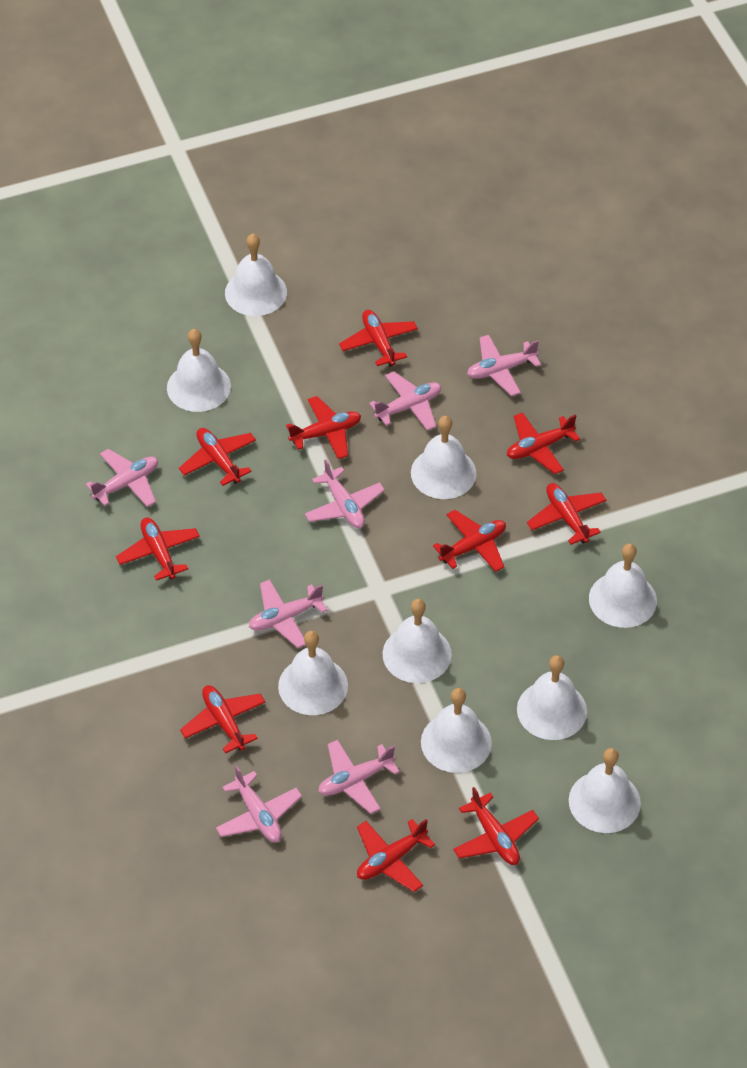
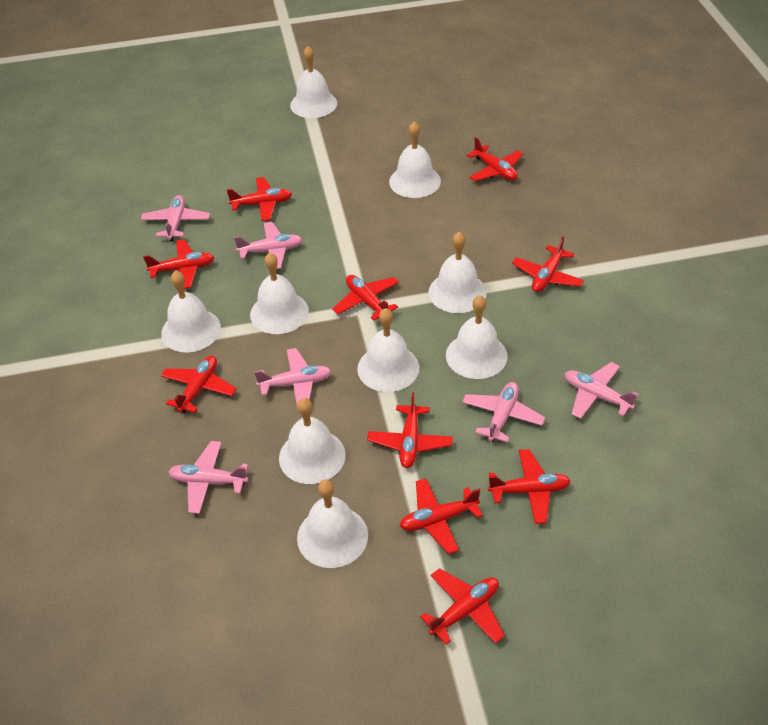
pink plane: [86,449,158,507] [216,766,302,842] [249,579,327,648] [305,460,385,528] [318,740,400,814] [369,371,441,431] [467,335,541,396] = 7 -> [141,195,210,241] [169,441,248,514] [234,222,303,269] [254,348,331,409] [462,382,545,442] [565,362,639,419] = 6

